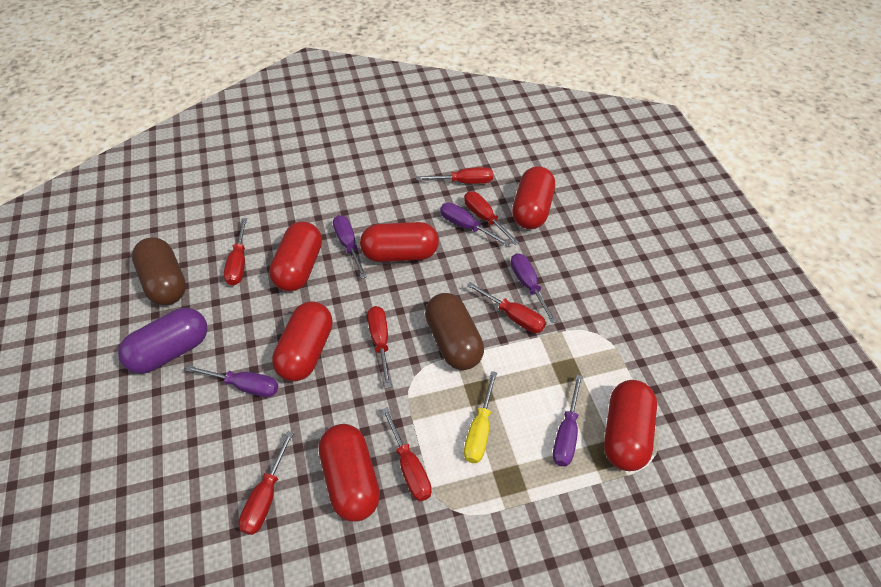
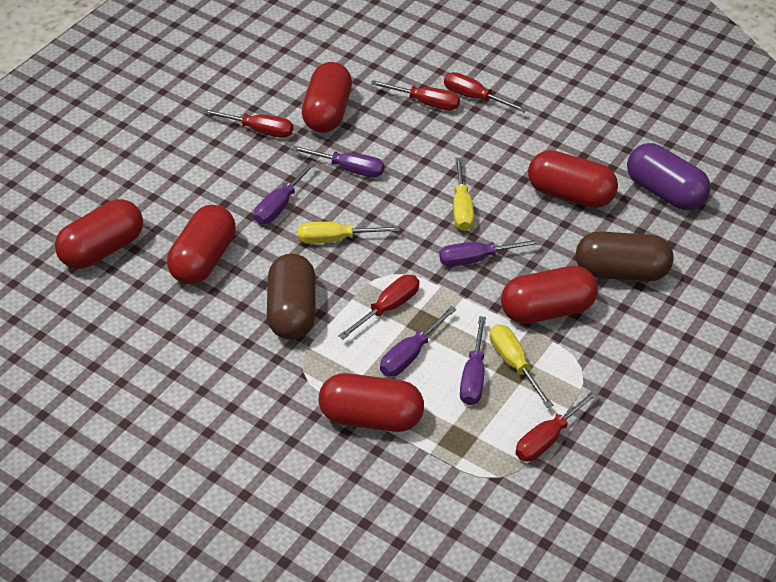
red screwdriver: [224,218,247,286] [239,431,294,535] [367,306,391,388] [382,407,432,501] [416,167,493,184] [464,191,520,245] [467,282,546,333] = 7 -> [203,109,293,138] [338,275,419,340] [371,80,460,111] [444,72,527,113] [515,389,599,462] = 5
yellow screwdriver: [464,371,497,463] = 1 -> [298,222,400,244] [453,158,474,231] [490,324,553,408] = 3

